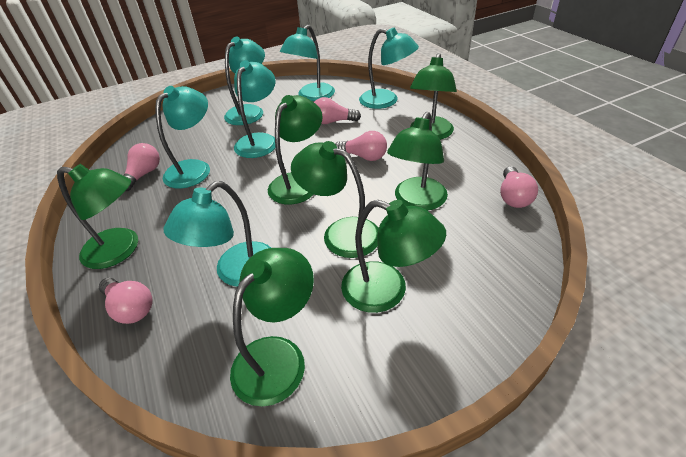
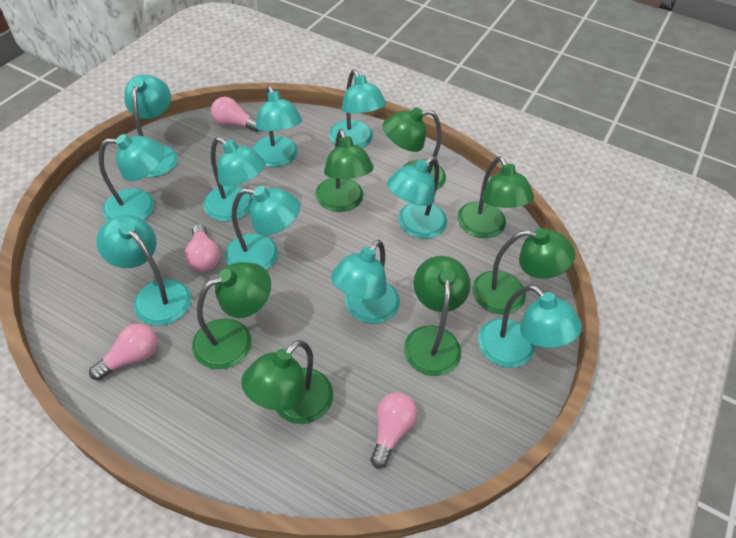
pink light bulb: [99,278,153,324] [124,143,160,191] [314,97,361,124] [336,131,387,161] [500,166,538,208] = 5 -> [89,324,158,381] [185,224,220,272] [211,97,260,132] [370,393,417,469] = 4
turquoise lamp: [155,86,210,189] [164,181,271,287] [224,37,265,125] [234,60,276,158] [280,25,335,101] [359,27,419,109] = 6 -> [96,215,191,326] [99,134,164,221] [124,74,178,177] [203,137,266,221] [225,186,300,270] [252,85,302,167] [329,70,386,148] [331,240,400,324] [387,156,447,239] [478,285,582,368] = 10

